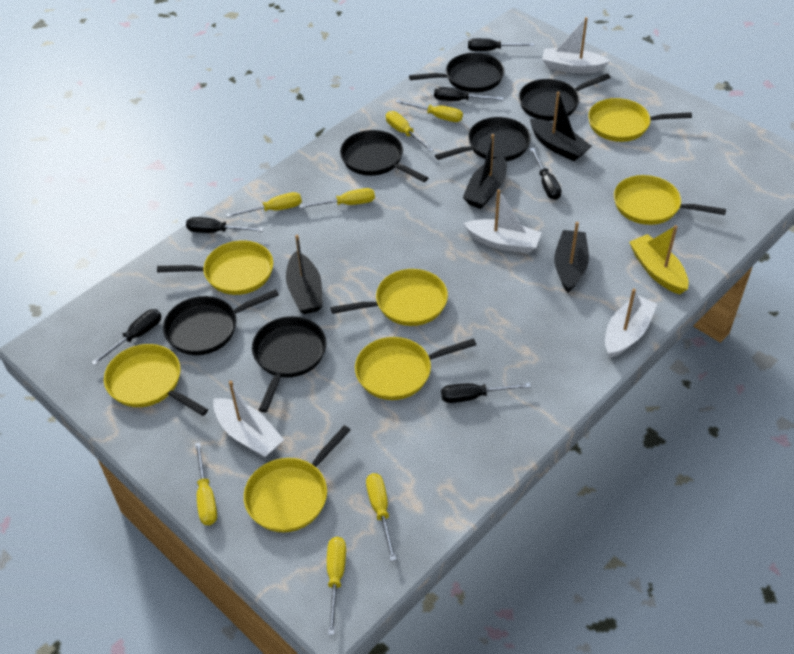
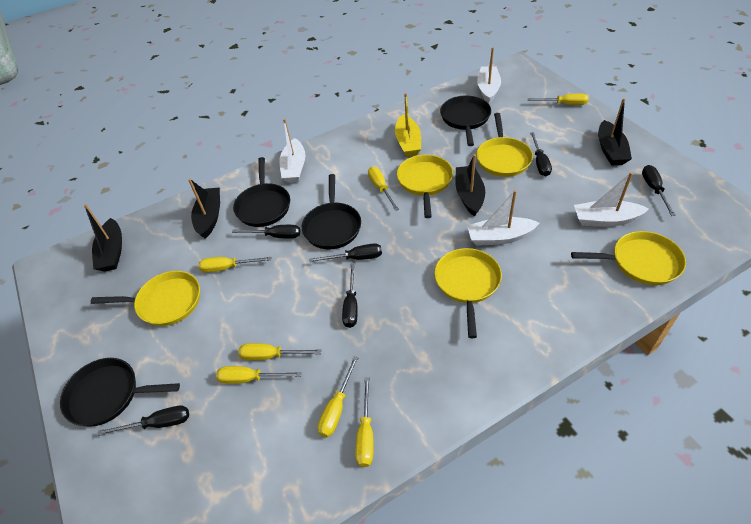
black pan: [163,289,279,355] [252,316,326,413] [340,130,428,182] [409,53,505,93] [435,117,531,161] [519,73,611,121] = 6 -> [60,358,180,427] [233,157,290,227] [302,174,361,249] [440,96,491,146] = 4
yellow pan: [104,344,208,416] [157,240,273,295] [244,425,351,532] [330,269,448,326] [355,337,476,400] [588,98,692,142] [614,175,726,225] = 7 -> [91,271,200,326] [397,154,453,218] [434,248,502,338] [476,113,533,177] [571,231,686,285] = 5

